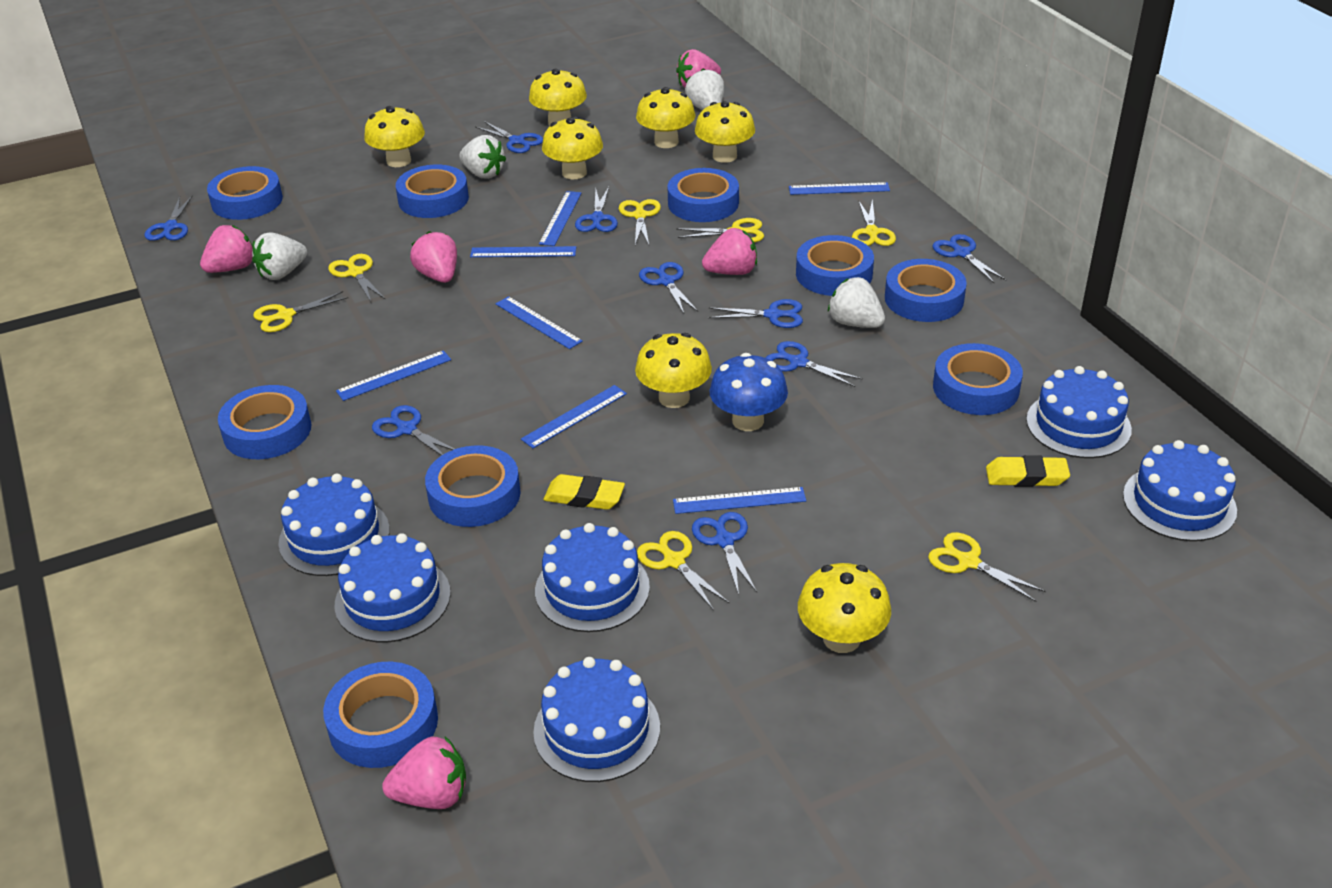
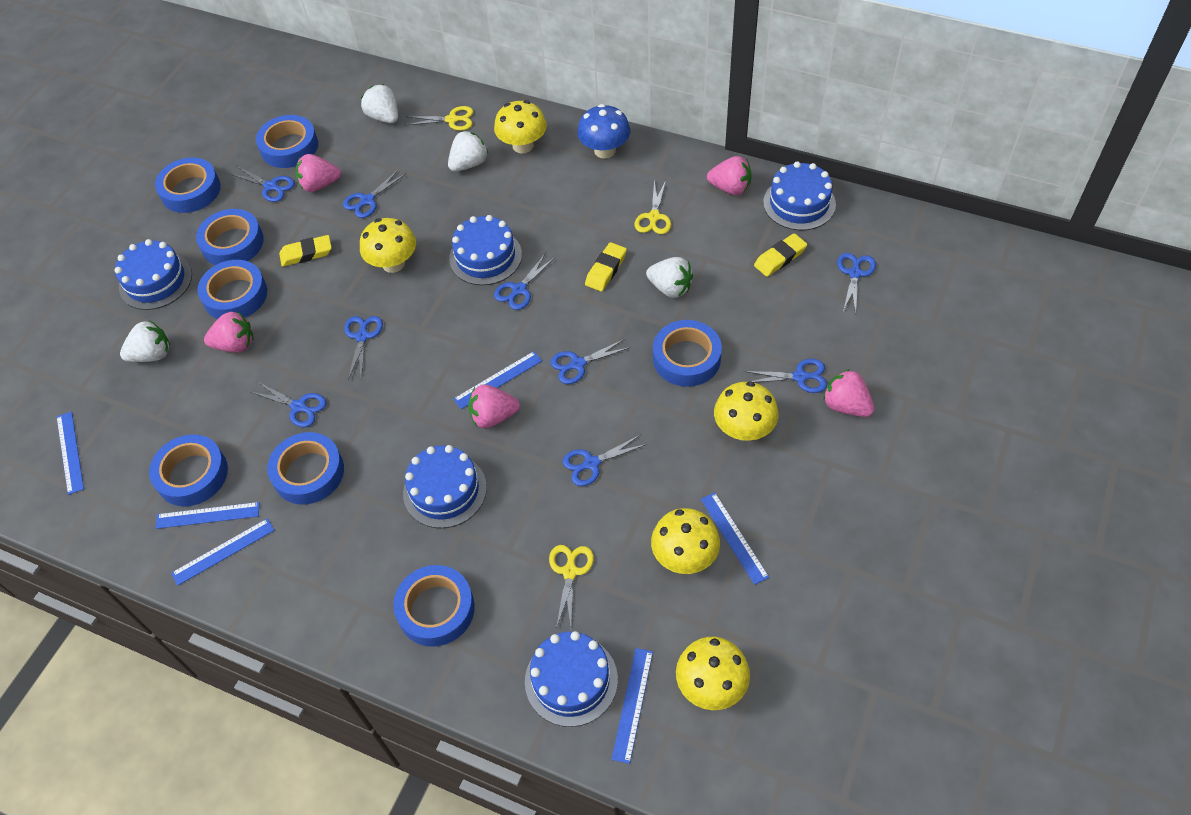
blue cake: [279,474,390,576] [335,533,451,642] [533,657,660,782] [535,523,650,632] [1026,366,1132,458] [1123,440,1237,541] = 6 -> [115,239,192,310] [403,445,487,528] [449,215,522,285] [525,631,618,727] [763,162,836,230] = 5
blue ruler: [336,350,451,401] [470,246,576,257] [496,296,583,349] [521,385,627,448] [539,191,581,246] [673,487,806,514] [789,182,890,195] = 7 -> [57,412,84,495] [155,502,260,529] [171,518,274,586] [453,351,542,409] [612,648,653,764] [701,492,769,585] = 6
blue tape: [207,166,283,220] [218,385,311,459] [323,662,438,768] [396,165,469,218] [425,445,521,527] [667,168,739,222] [796,235,874,296] [885,259,967,322] [933,343,1023,415] = 9 -> [149,434,228,506] [155,158,221,213] [196,209,264,265] [198,260,267,319] [256,115,318,168] [267,432,344,504] [393,565,475,647] [653,320,722,387] = 8
yellow eraser: [544,474,625,510] [986,455,1070,487] = 2 -> [279,235,332,267] [585,242,627,291] [754,233,807,277] = 3
yellow mushroom: [364,106,425,167] [529,69,587,126] [542,116,603,179] [635,333,712,408] [636,87,695,148] [695,101,755,163] [798,563,891,653] = 7 -> [360,218,416,273] [494,100,547,154] [651,508,720,574] [676,637,750,710] [714,381,778,441] = 5
yellow scissors: [253,291,348,332] [328,254,386,302] [619,199,661,245] [637,531,729,610] [676,218,764,242] [852,199,896,246] [928,532,1046,602] = 7 -> [406,106,473,131] [549,545,594,629] [634,180,671,234] = 3

